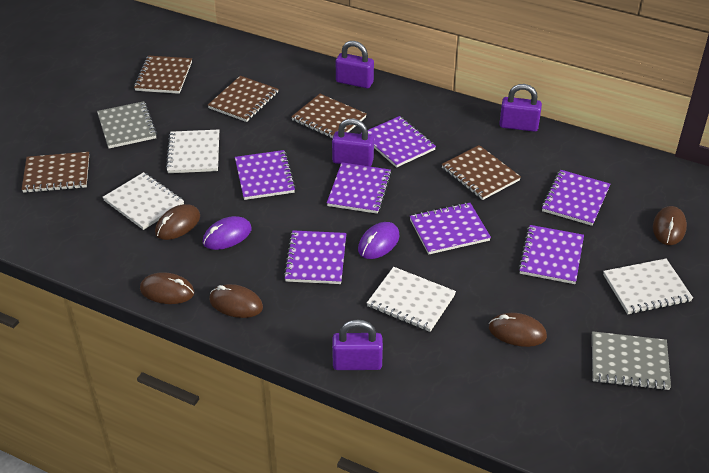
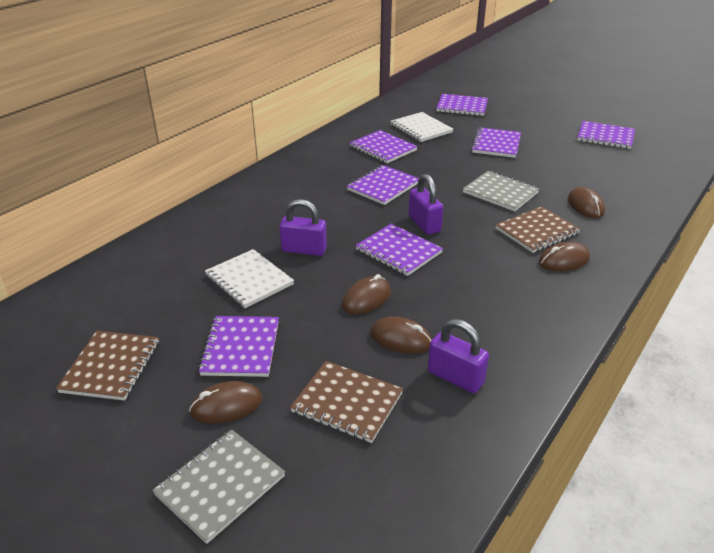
brown notebook: [21,152,89,193] [134,56,192,94] [208,76,279,122] [291,94,366,138] [441,145,521,200] = 5 -> [56,331,159,401] [290,361,403,443] [496,207,581,253] = 3
purple mouse: [203,216,252,250] [358,222,400,259] = 2 -> none = 0
purple padlock: [332,118,374,167] [332,319,383,370] [336,41,374,88] [499,84,542,132] = 4 -> [279,199,327,256] [408,174,443,235] [428,319,489,393] = 3
white notebook: [103,172,184,230] [166,130,219,173] [367,267,456,332] [603,259,693,314] = 4 -> [205,249,294,308] [390,112,453,142] = 2

